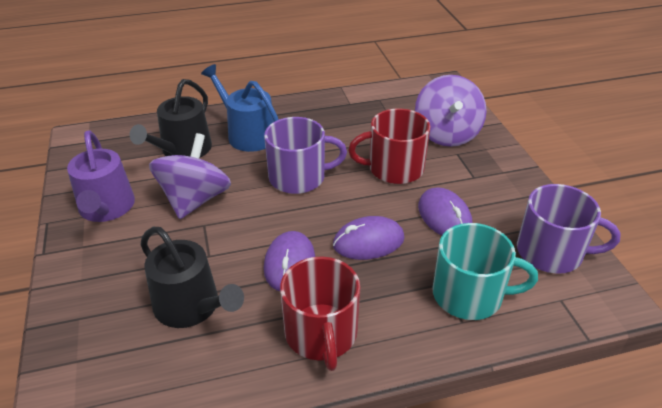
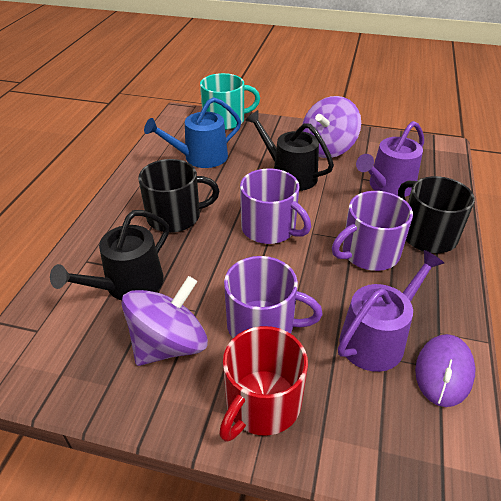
black mug: none = 0 -> [138,159,219,233] [398,176,475,253] = 2
purple mouse: [264,231,315,291] [333,216,405,260] [418,188,473,236] = 3 -> [415,334,475,407] = 1
purple mug: [264,117,347,194] [517,184,621,274] = 2 -> [224,256,323,338] [240,168,311,244] [332,191,413,271] = 3
purple watering can: [67,130,135,222] = 1 -> [338,250,444,372] [356,121,424,197] = 2
red mug: [280,257,360,371] [348,109,431,184] = 2 -> [219,326,308,442] = 1

